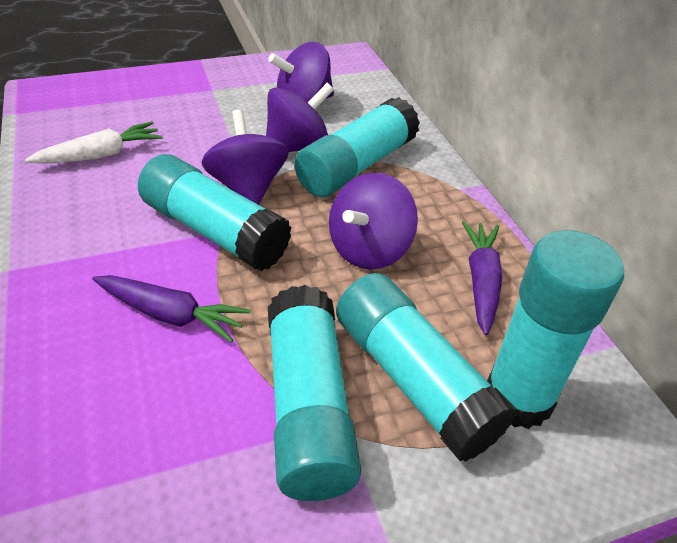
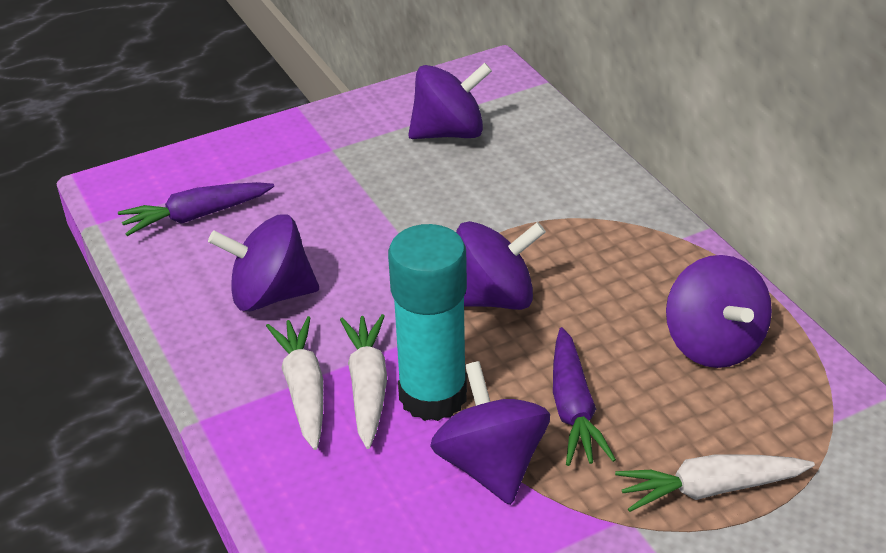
purple spinning top: [202,109,289,205] [266,83,334,152] [268,42,334,103] [329,173,418,270] = 4 -> [208,214,319,312] [408,63,492,139] [430,361,550,505] [456,221,546,310] [666,255,772,368] = 5
turquoise glue stick: [138,154,292,271] [268,285,361,501] [295,97,420,197] [336,273,517,462] [487,230,624,429] = 5 -> [388,224,467,421] = 1
white carrot: [25,122,162,164] = 1 -> [266,316,324,450] [340,314,387,449] [615,454,815,512] = 3

